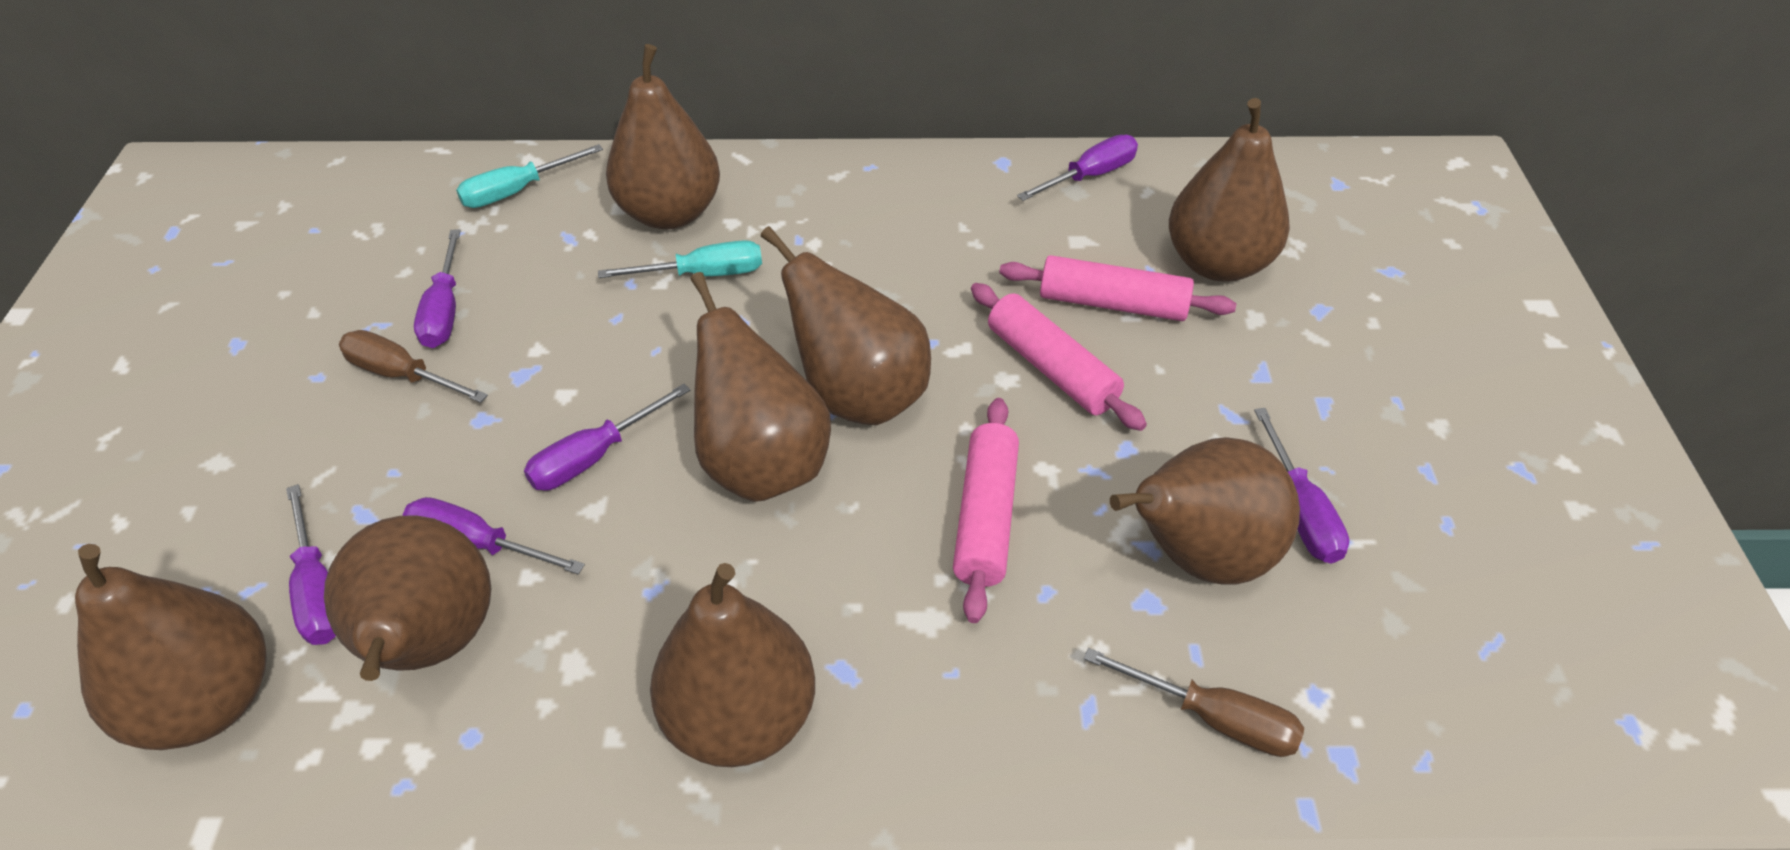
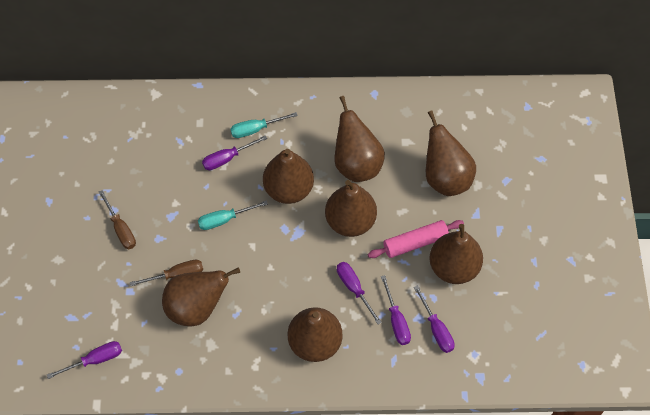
brown pear: [75,544,267,750] [324,515,491,681] [606,44,720,229] [650,563,815,767] [690,272,831,502] [761,226,931,425] [1110,437,1300,585] [1169,98,1290,282] = 8 -> [162,267,240,326] [263,149,314,204] [288,307,343,362] [325,180,377,237] [335,96,385,182] [426,110,476,196] [429,224,483,284] = 7
pink rolling pin: [953,398,1019,623] [971,283,1147,431] [999,255,1236,321] = 3 -> [368,220,464,258] = 1
purple screwdriver: [286,484,336,645] [402,497,585,574] [414,229,461,348] [524,384,690,491] [1017,135,1138,201] [1254,408,1349,563] = 6 -> [47,341,122,379] [202,135,267,170] [337,262,382,325] [381,275,411,345] [414,285,455,353] = 5

